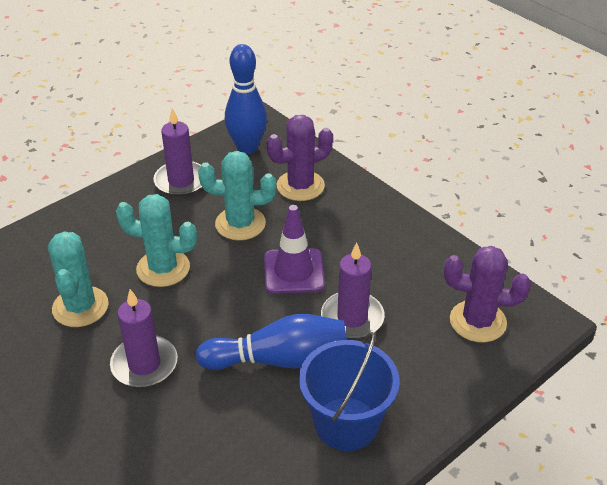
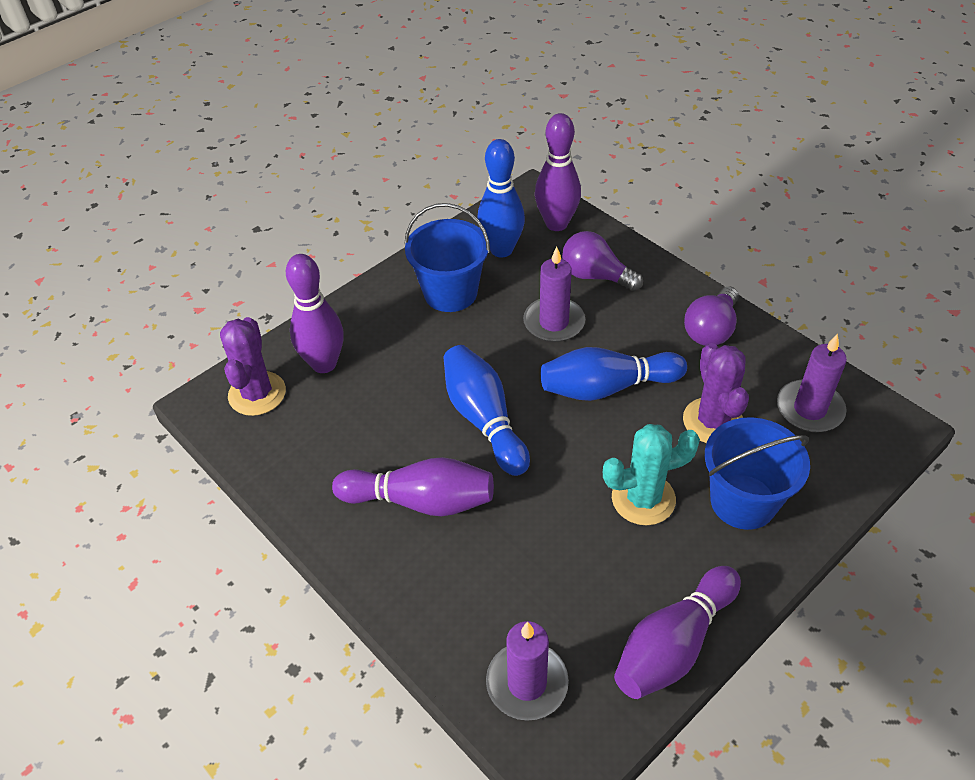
blue bowling pin: [196,314,347,370] [225,44,267,154] = 2 -> [443,345,530,476] [478,139,525,257] [541,347,687,401] = 3
blue bucket: [299,332,400,451] = 1 -> [404,203,490,312] [705,417,810,530] = 2
purple bowling pin: none = 0 -> [286,254,344,373] [332,457,494,516] [535,113,581,231] [614,566,741,699] = 4
purple light bulb: none = 0 -> [562,231,643,291] [684,286,739,346] = 2
purple traffic cone: [264,205,325,294] = 1 -> none = 0
turquoise cactus: [48,231,109,327] [116,194,197,287] [198,151,276,241] = 3 -> [603,424,700,525] = 1

